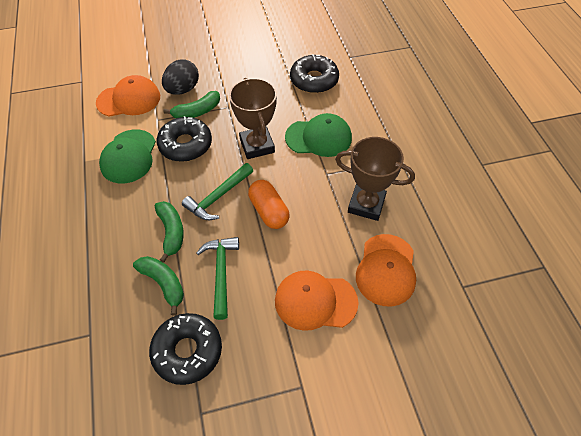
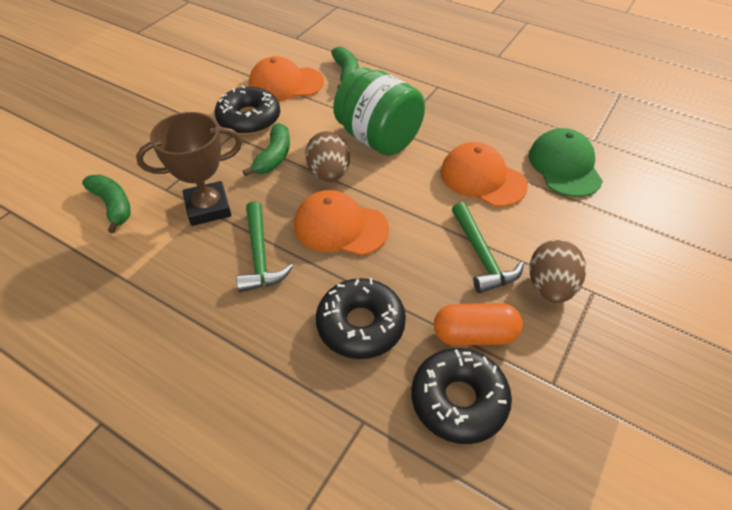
black egg: [162,59,199,95] = 1 -> none = 0
brown egg: none = 0 -> [305,131,350,182] [529,239,586,303] = 2
brown trophy: [229,78,277,159] [335,137,415,221] = 2 -> [136,112,242,226] = 1
green cap: [99,130,156,183] [285,113,352,157] = 2 -> [529,128,603,197] = 1
green jar: none = 0 -> [333,67,425,156] = 1

